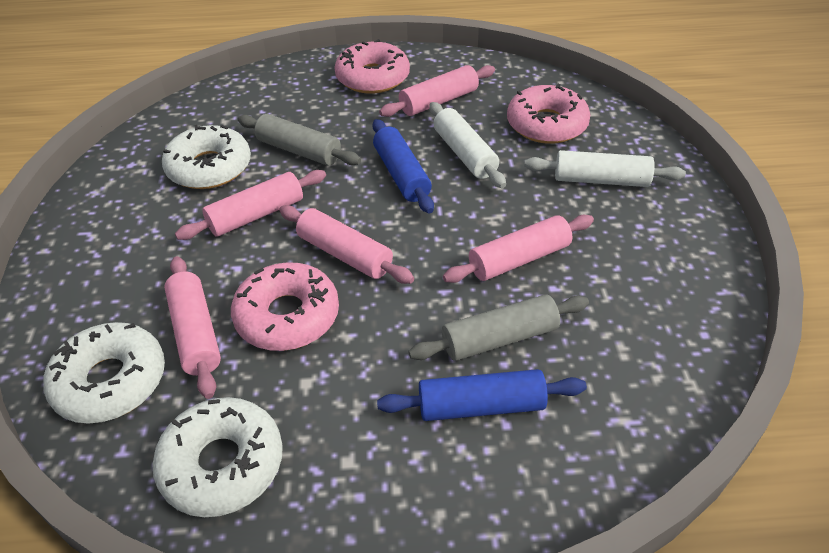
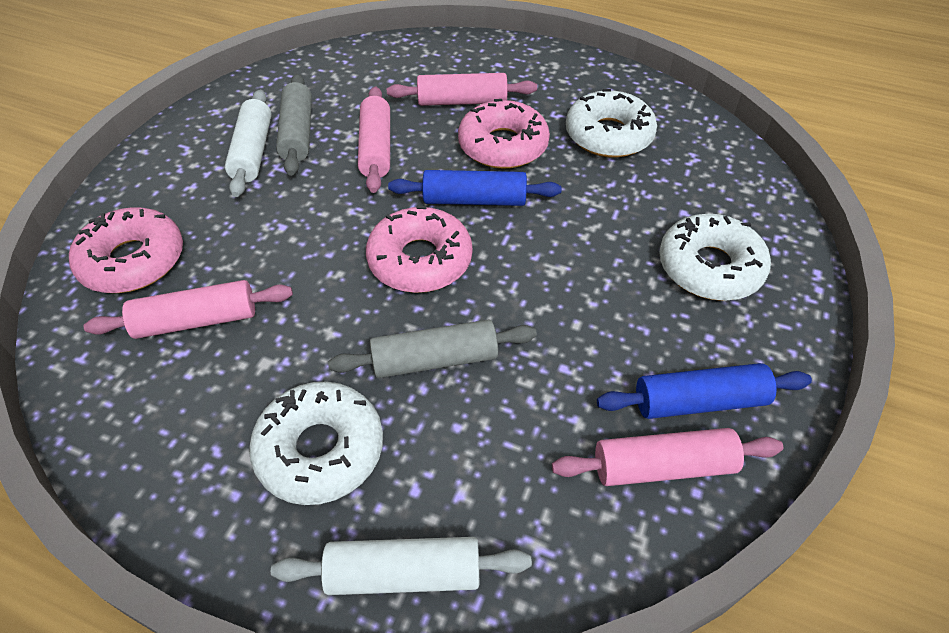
pink rolling pin: [164,256,221,399] [175,170,326,240] [279,205,414,284] [379,65,495,117] [443,215,594,283] = 5 -> [83,280,293,339] [358,87,390,193] [387,73,537,106] [552,428,783,486] = 4

